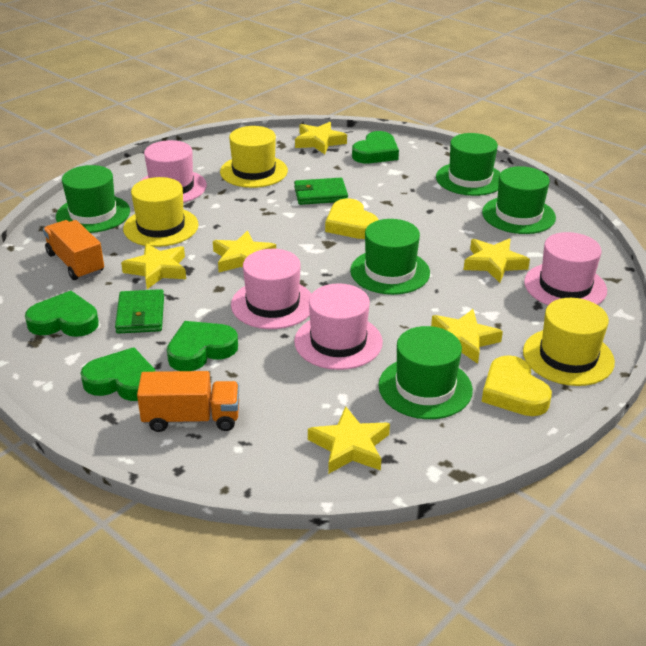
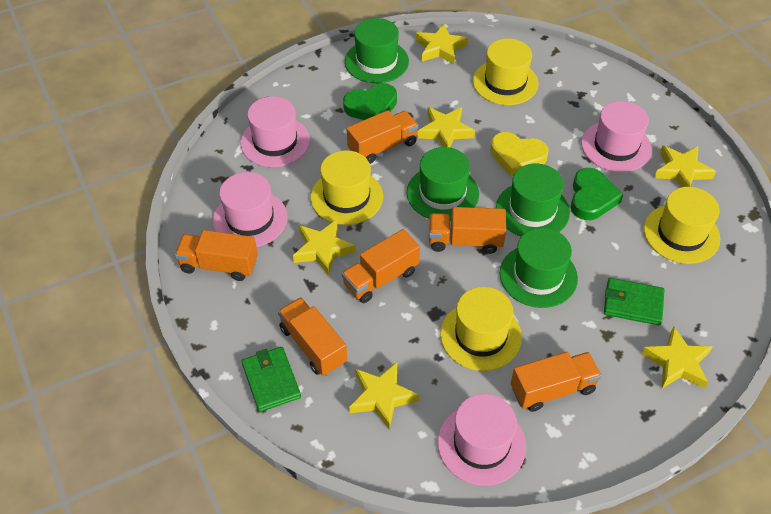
green hat: [56,165,130,233] [350,219,430,295] [378,326,473,419] [436,133,501,196] [482,166,556,234] = 5 -> [345,18,409,83] [407,147,479,221] [496,164,570,236] [500,228,578,308] = 4
green heart: [25,291,99,337] [81,347,156,401] [167,321,238,371] [352,131,399,163] = 4 -> [343,83,397,120] [571,168,623,220] = 2
orange truck: [43,220,104,280] [137,371,239,432] = 2 -> [175,230,258,281] [278,297,347,376] [342,229,420,303] [347,110,418,164] [429,207,506,254] [511,352,602,412] = 6
yellow hat: [123,177,199,247] [220,126,288,188] [523,298,615,386] = 3 -> [311,150,383,225] [440,287,522,371] [473,38,539,105] [644,187,720,264] = 4
yellow heart: [325,198,379,239] [482,355,552,416] = 2 -> [490,132,548,176] = 1

